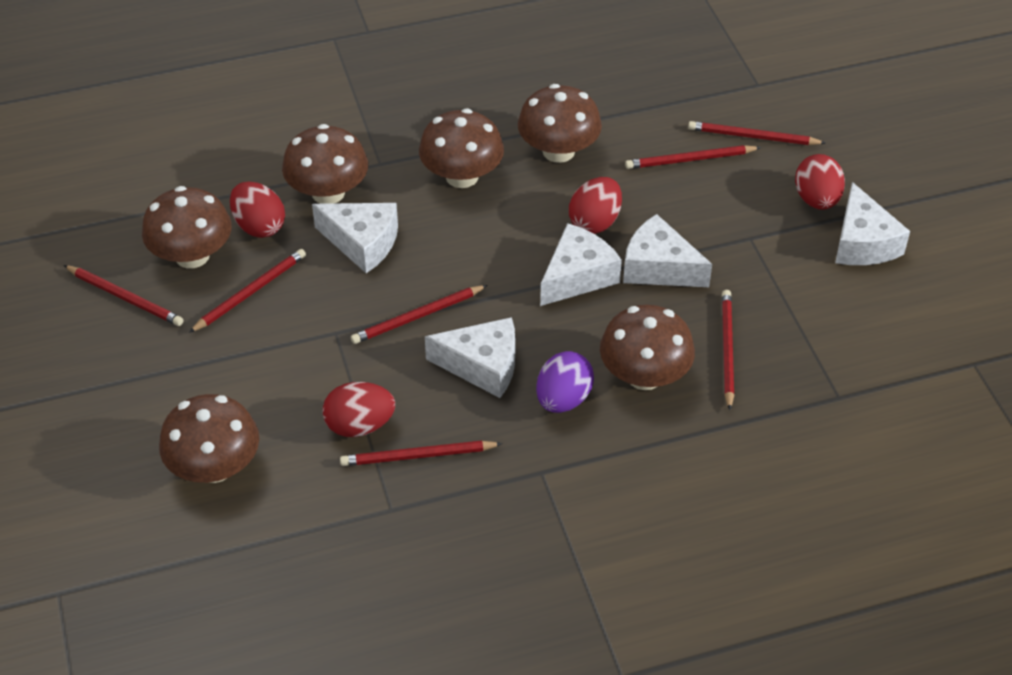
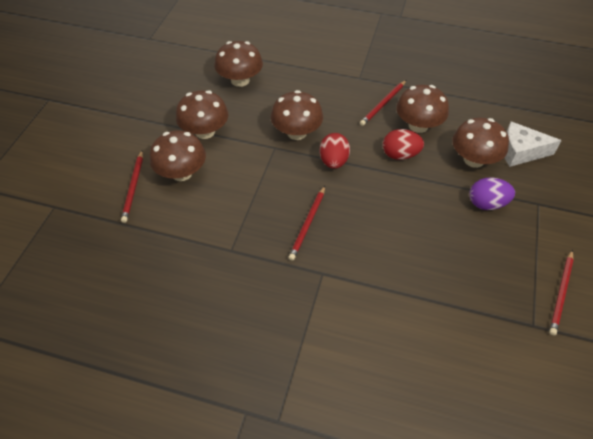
red egg: [230,182,285,238] [322,382,395,437] [569,177,622,234] [795,154,845,210] = 4 -> [320,133,350,169] [383,129,424,160] = 2
red pencil: [64,265,183,326] [189,249,306,333] [340,441,503,466] [351,285,487,344] [625,145,761,169] [688,121,825,145] [722,290,734,410] = 7 -> [121,151,143,223] [288,186,325,261] [360,80,406,126] [549,250,574,335] = 4
white cheese: [312,203,398,273] [425,317,515,398] [540,223,622,306] [623,214,712,287] [835,182,910,265] = 5 -> [504,121,562,167] = 1

